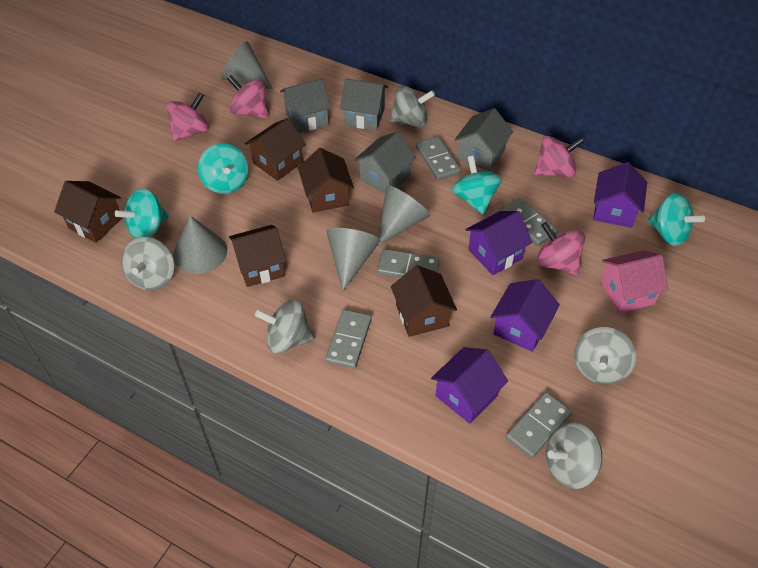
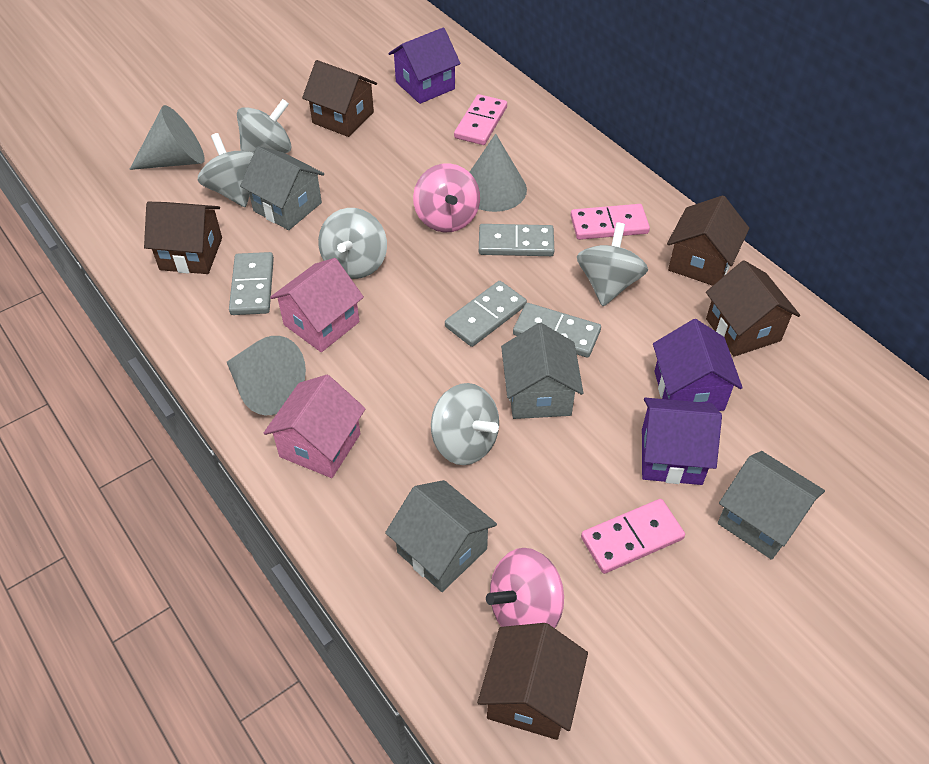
grey cone: [173,216,227,274] [221,41,273,89] [326,228,380,291] [377,185,430,246] = 4 -> [129,105,205,170] [227,336,306,415] [470,134,527,212] = 3
grey domino: [325,309,372,369] [377,249,439,278] [416,136,461,180] [500,198,558,246] [506,392,572,458] = 5 -> [229,252,274,315] [445,281,527,347] [479,224,554,256] [513,303,601,358] = 4
pink domino: none = 0 -> [454,94,507,145] [570,204,650,240] [581,499,685,574] = 3
pink house: [600,250,668,313] = 1 -> [264,375,366,478] [270,258,364,352] = 2
pink spinning top: [166,92,209,141] [227,75,268,118] [534,136,584,177] [537,222,585,275] = 4 -> [413,163,480,232] [486,548,564,628] = 2
purple house: [431,347,508,424] [466,211,532,275] [491,279,560,352] [593,162,647,228] = 4 -> [389,27,461,104] [642,398,722,485] [653,319,743,411] = 3
turquoise spinning top: [115,189,169,239] [198,143,249,194] [452,156,502,215] [648,193,705,246] = 4 -> none = 0

